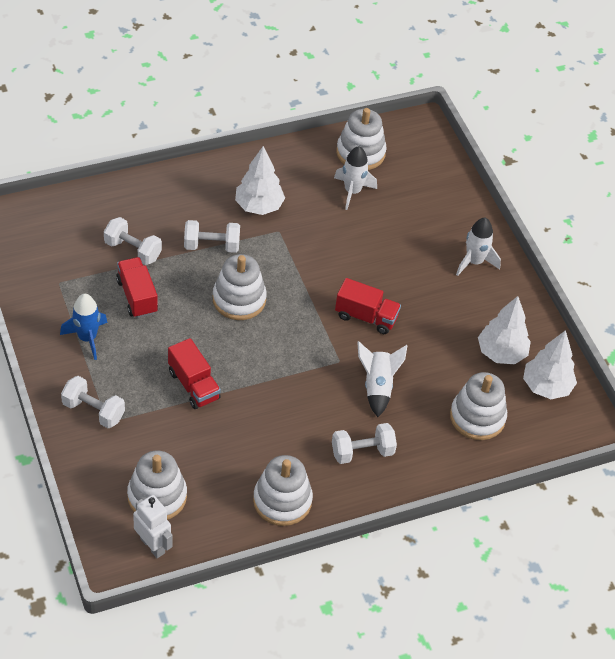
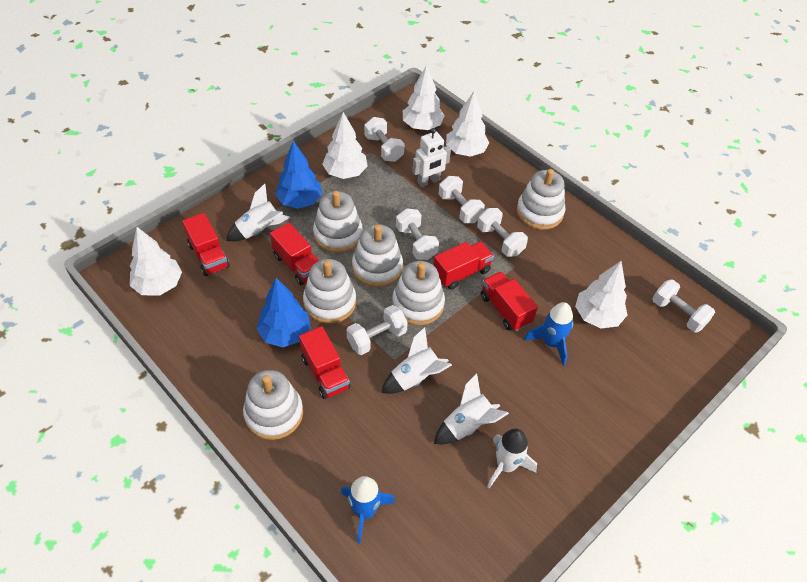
blue rocket: [60,294,108,360] = 1 -> [340,476,395,544] [524,302,573,366] = 2
blue tree: none = 0 -> [257,278,311,347] [275,141,322,209] = 2
red truck: [116,257,158,318] [168,338,221,409] [335,278,401,334] = 3 -> [182,213,230,276] [270,223,319,285] [299,326,350,399] [433,241,494,290] [481,272,538,331] = 5
white dumbbell: [61,376,125,428] [104,217,162,265] [184,220,240,253] [332,423,397,464] = 4 -> [347,305,408,355] [364,117,404,162] [396,208,439,260] [438,176,485,223] [477,208,528,257] [653,279,715,332] = 6
white rocket: [334,146,377,210] [357,341,408,417] [456,218,501,276] = 3 -> [226,184,290,241] [381,327,452,394] [434,373,509,444] [487,429,537,488] = 4
white stacking toy: [127,451,187,520] [213,254,267,320] [253,455,313,526] [336,108,387,170] [450,372,507,440] = 5 -> [243,370,303,440] [303,259,356,324] [313,191,362,253] [352,224,403,287] [392,261,445,325] [517,169,565,230] = 6
white tree: [235,146,285,215] [478,296,531,364] [523,330,577,399] = 3 -> [130,227,182,295] [322,112,368,179] [403,65,444,130] [446,91,489,157] [575,261,627,328] = 5

